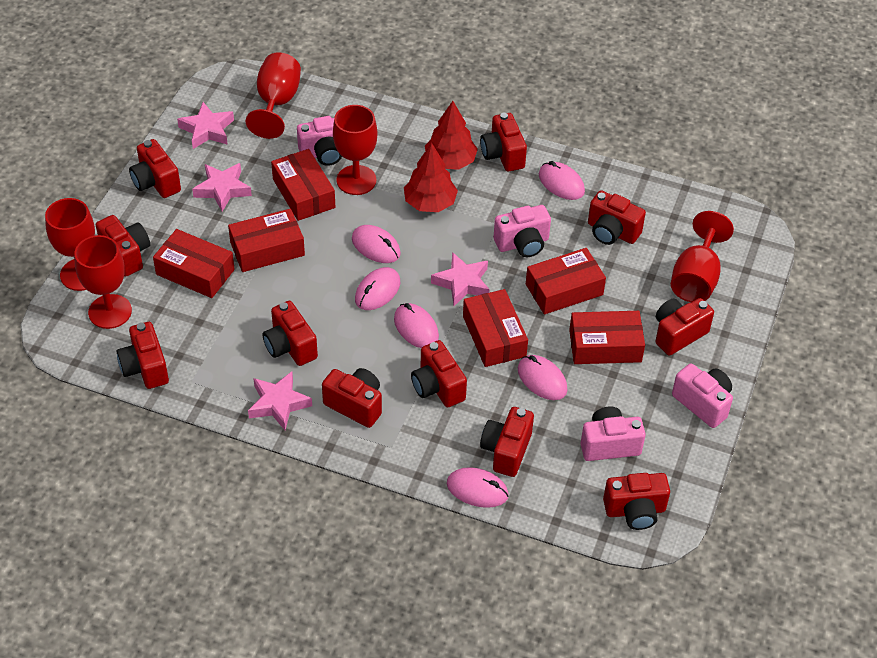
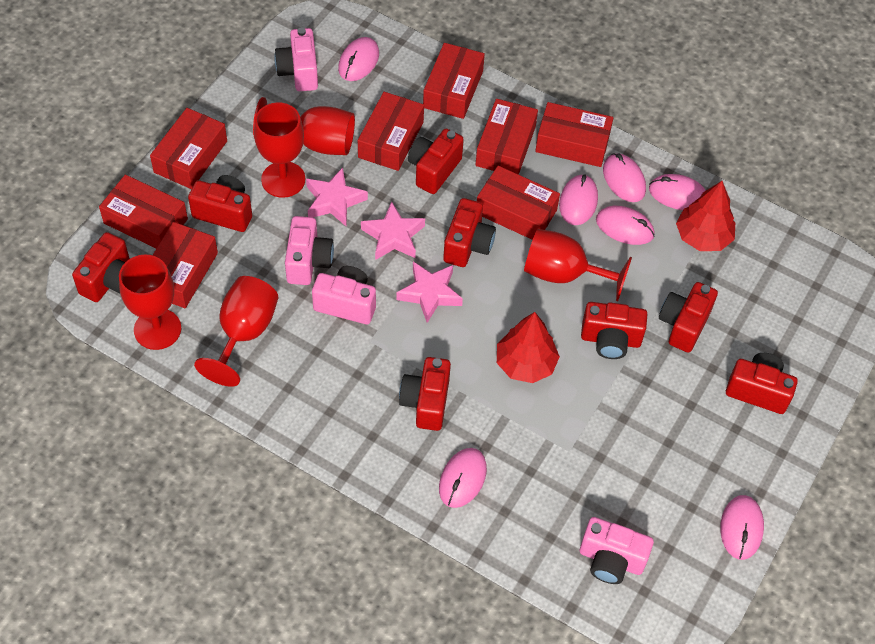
pink mouse: [352,225,401,263] [355,267,400,310] [394,303,439,348] [447,467,509,508] [518,355,567,400] [539,161,585,200] = 6 -> [338,37,379,81] [439,448,487,508] [559,174,598,225] [596,206,655,245] [603,153,646,202] [649,174,706,210] [720,495,764,560] = 7
pink star: [177,102,234,149] [192,163,252,212] [248,371,312,430] [431,252,490,306] = 4 -> [306,168,368,226] [361,201,425,260] [396,262,463,323] = 3
red box: [153,229,235,298] [228,209,305,272] [271,149,335,221] [463,289,528,367] [526,248,606,314] [569,311,645,364] = 6 -> [99,175,188,249] [150,108,227,189] [153,222,218,308] [358,92,424,171] [423,43,485,119] [475,99,538,175] [477,166,560,240] [535,102,613,167] = 8
red camera: [96,215,150,277] [116,322,169,389] [129,139,181,198] [263,301,318,366] [322,368,382,428] [411,340,467,407] [480,113,527,172] [480,407,534,477] [588,190,646,245] [603,473,670,530] [655,298,714,356] = 11 -> [72,232,130,302] [188,175,252,232] [399,357,451,431] [408,129,464,194] [443,198,496,267] [581,302,647,359] [659,282,718,353] [726,353,798,414] = 8

